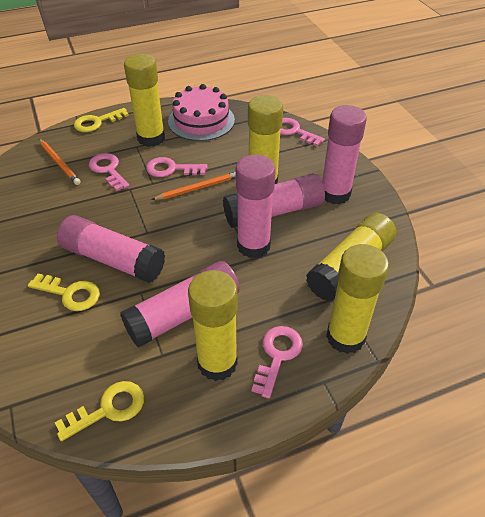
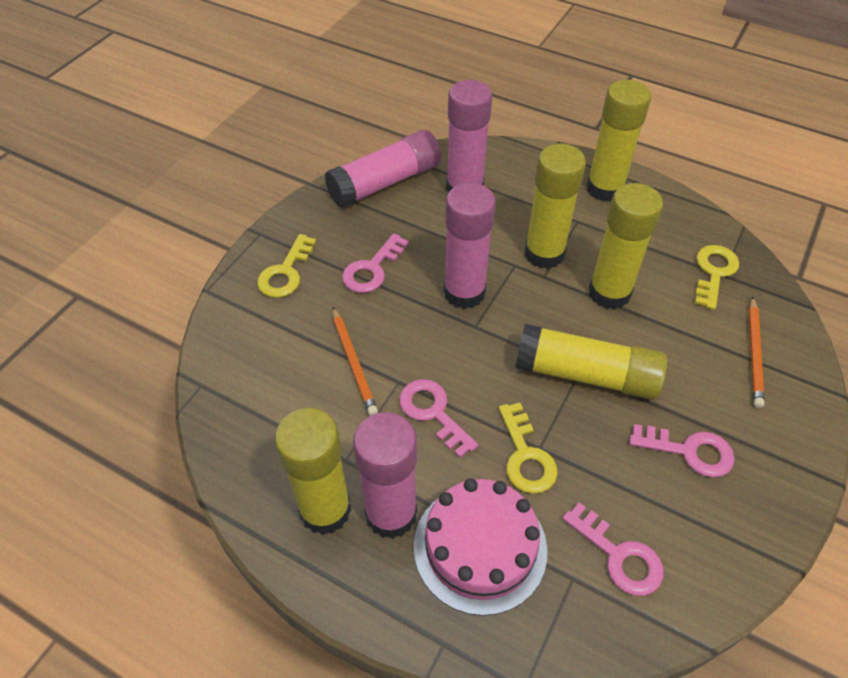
pink glue stick: [57,215,165,283] [120,261,240,347] [223,173,325,228] [236,154,276,258] [322,105,367,204] = 5 -> [325,130,441,208] [353,412,417,539] [444,183,496,309] [446,80,492,193] = 4

